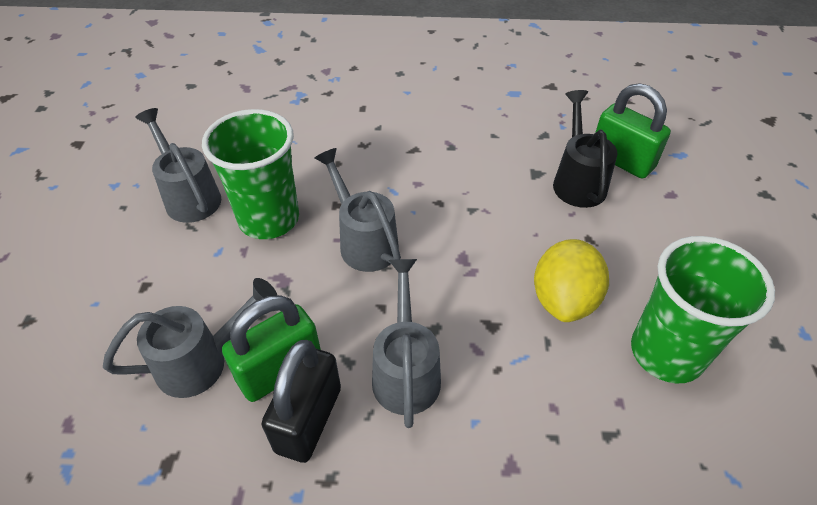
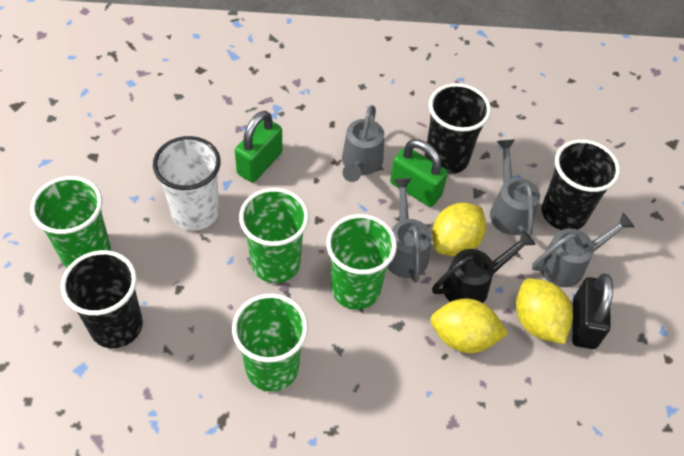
black cup: none = 0 -> [61,250,143,348] [425,83,491,174] [542,139,620,230] = 3
green cup: [202,109,299,239] [631,236,775,383] = 2 -> [30,176,111,268] [232,294,308,392] [239,188,309,283] [326,214,397,309] = 4
white cup: none = 0 -> [153,136,221,230] = 1
yellow lemon: [534,239,609,322] = 1 -> [430,299,508,353] [432,203,486,256] [516,278,573,344] = 3

